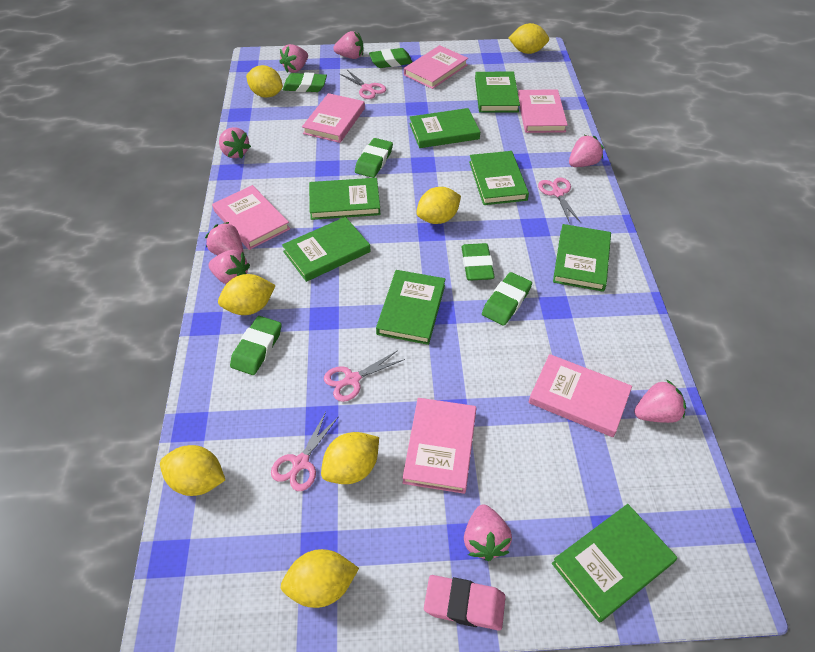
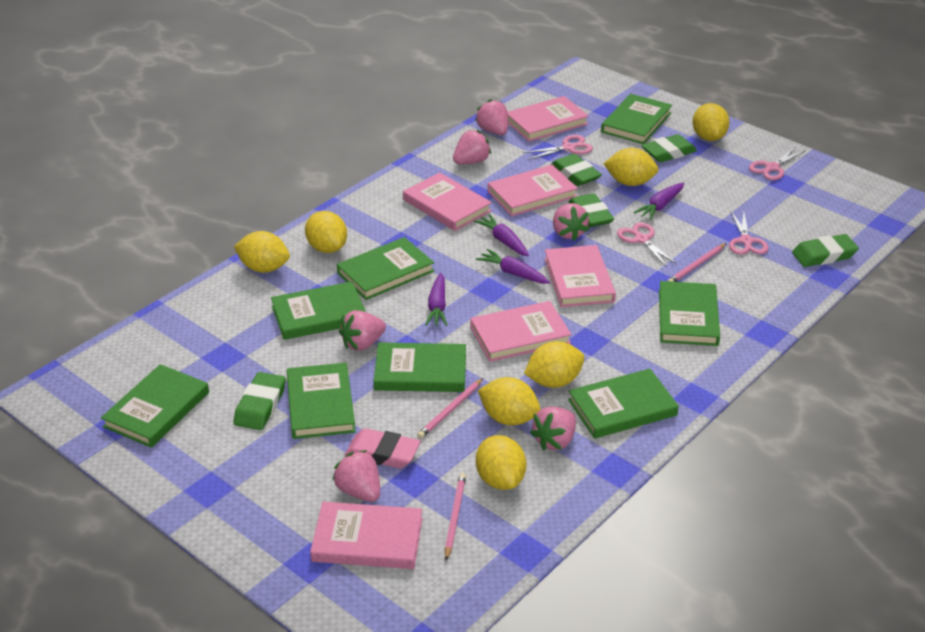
green eraser: [230,316,282,375] [283,72,327,92] [355,138,393,178] [369,48,412,68] [461,243,495,281] [482,272,532,326] = 6 -> [233,372,286,430] [551,154,602,186] [568,193,614,228] [641,134,697,162] [792,234,859,267] = 5
pink pencil: none = 0 -> [417,378,483,438] [445,473,466,560] [668,243,726,282] = 3
pink strawberry: [205,222,244,255] [208,250,250,284] [219,127,251,158] [279,44,308,73] [333,31,363,59] [464,504,512,561] [569,135,604,167] [634,379,686,423] = 8 -> [332,450,380,502] [339,310,386,351] [453,130,491,164] [475,99,508,135] [530,407,576,450] [553,203,589,241] = 6
purple carrot: none = 0 -> [425,273,447,326] [474,214,529,256] [476,249,550,284] [634,183,684,220] = 4

